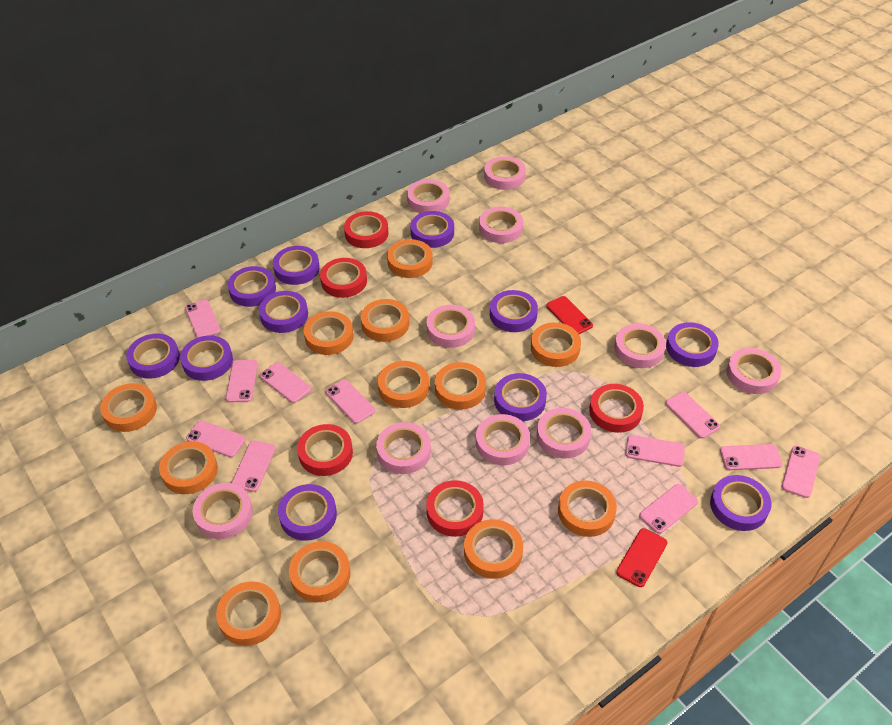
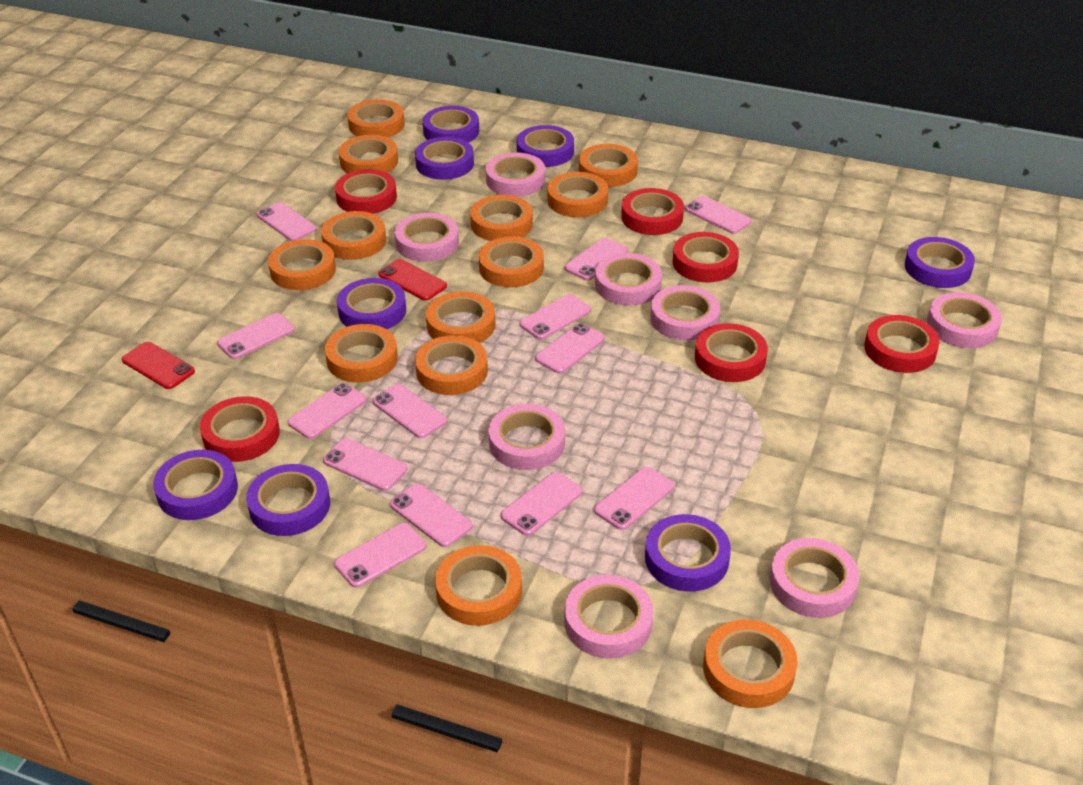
orange tape: [100,383,157,432] [159,441,218,494] [216,581,281,646] [289,541,350,602] [304,311,354,355] [361,299,409,342] [378,361,429,408] [387,239,433,278] [435,362,486,409] [464,519,523,579] [531,322,581,367] [558,480,617,537] = 12 -> [268,239,336,290] [321,211,386,260] [325,324,398,383] [339,135,398,173] [347,99,404,138] [415,335,488,395] [426,291,495,343] [435,545,522,626] [470,195,533,241] [479,236,544,288] [547,172,608,217] [579,144,638,187] [703,619,798,708] = 13
pink phone: [185,300,221,338] [186,420,246,457] [226,360,258,402] [231,441,276,492] [260,362,311,403] [326,379,375,424] [626,435,685,467] [639,484,698,534] [665,392,720,439] [720,444,782,470] [782,446,820,498] = 11 -> [217,313,295,359] [257,202,317,241] [288,383,367,439] [323,438,408,491] [334,523,426,588] [373,384,447,438] [390,483,473,547] [500,472,583,536] [519,294,591,340] [535,323,605,374] [565,238,628,281] [594,467,674,530] [685,196,752,234] = 13
pink tape: [193,483,253,539] [376,422,431,474] [407,179,449,213] [426,305,475,348] [476,414,530,465] [479,207,523,243] [484,156,526,190] [537,408,591,458] [614,324,666,368] [727,348,781,394] = 10 -> [395,213,459,262] [486,153,545,197] [488,404,565,470] [564,575,653,659] [595,253,662,306] [650,285,720,341] [770,538,860,618] [927,292,1002,348] = 8
purple tape: [126,333,180,379] [180,335,233,381] [227,266,276,307] [259,291,308,333] [273,246,320,285] [278,484,337,541] [410,211,454,248] [490,290,538,332] [494,373,547,421] [666,322,719,367] [710,475,772,531] = 11 -> [153,450,238,520] [246,464,330,536] [337,278,406,329] [415,137,474,180] [422,106,479,143] [517,125,574,167] [645,514,731,592] [905,237,975,288] = 8
red tape: [297,424,353,476] [320,258,367,298] [344,211,388,248] [426,480,484,537] [589,384,644,433] = 5 -> [200,396,280,462] [335,169,397,214] [621,188,684,235] [672,232,739,282] [695,323,768,382] [864,315,940,373] = 6

